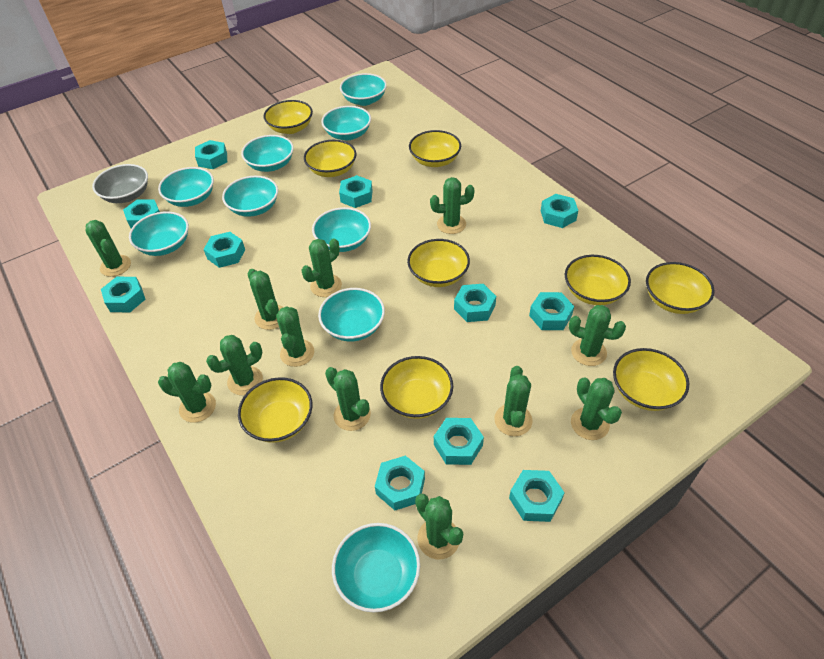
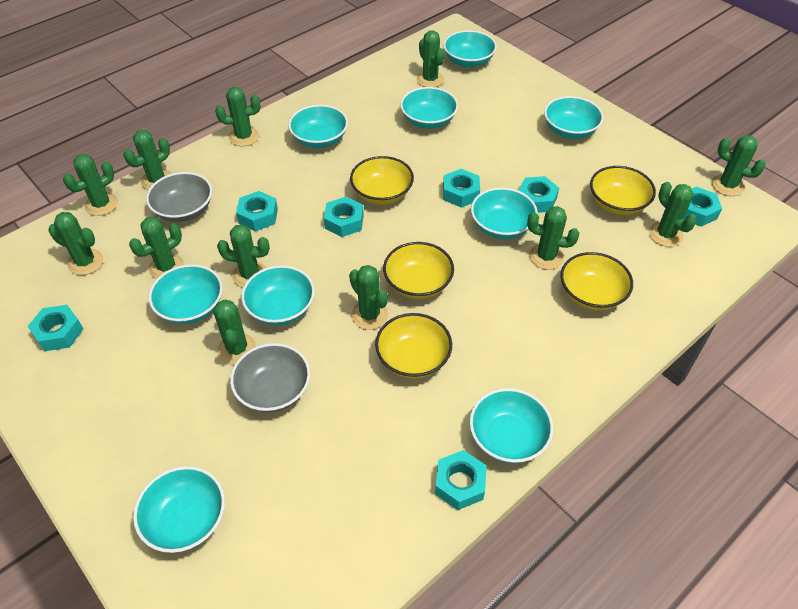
grey bowl: [92,164,148,203] = 1 -> [146,172,212,222] [230,343,310,412] = 2
turquoise nut: [101,277,145,312] [123,199,160,229] [195,140,227,169] [204,232,245,268] [339,175,373,208] [375,456,425,510] [434,418,484,465] [454,284,496,322] [509,470,565,522] [529,292,574,330] [541,194,579,228] = 11 -> [28,305,83,351] [236,191,278,231] [324,197,364,237] [435,450,487,510] [443,169,480,208] [518,176,559,213] [684,187,722,227] = 7
yellow bowl: [238,377,313,443] [263,100,313,134] [304,140,356,177] [380,356,453,419] [407,239,470,287] [409,130,461,167] [565,255,631,305] [613,348,689,411] [646,262,715,314] = 9 -> [350,156,414,205] [375,313,452,379] [383,242,454,299] [560,252,633,310] [590,166,656,215] = 5

